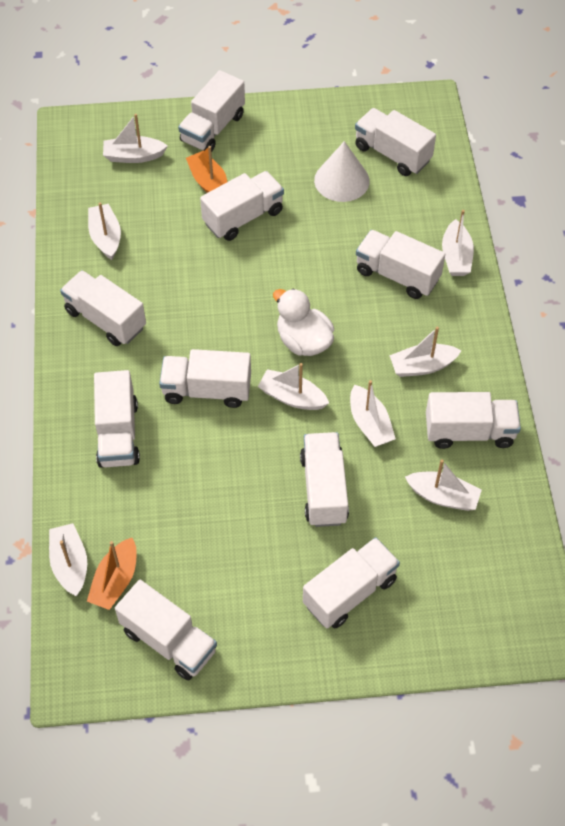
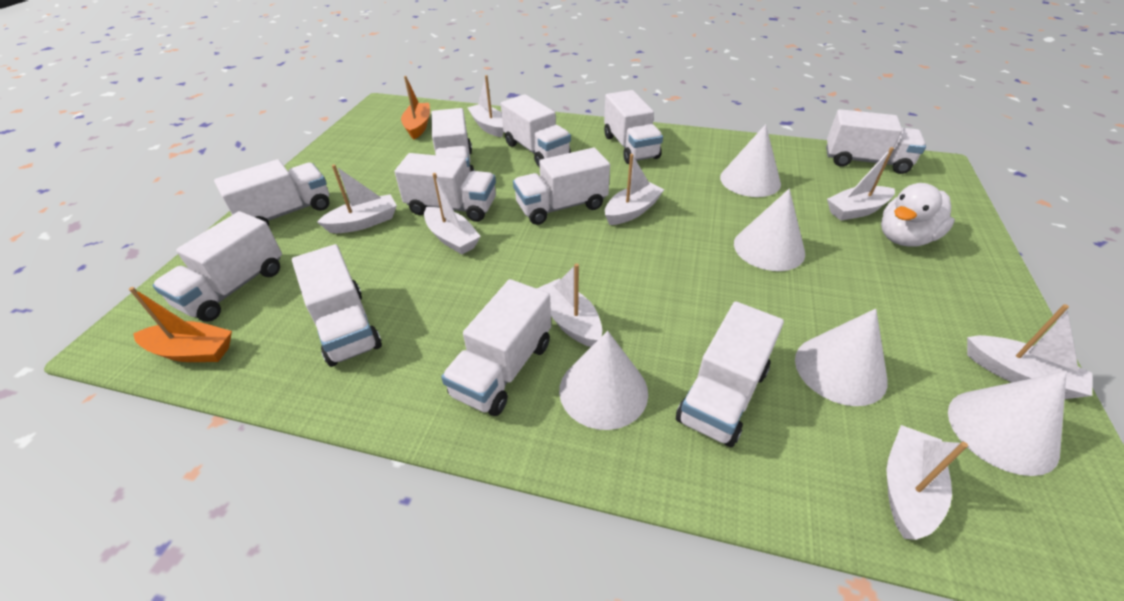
white cone: [314,141,370,202] = 1 -> [559,331,648,430] [720,124,781,197] [734,189,805,271] [795,309,888,406] [948,371,1067,476] = 5

